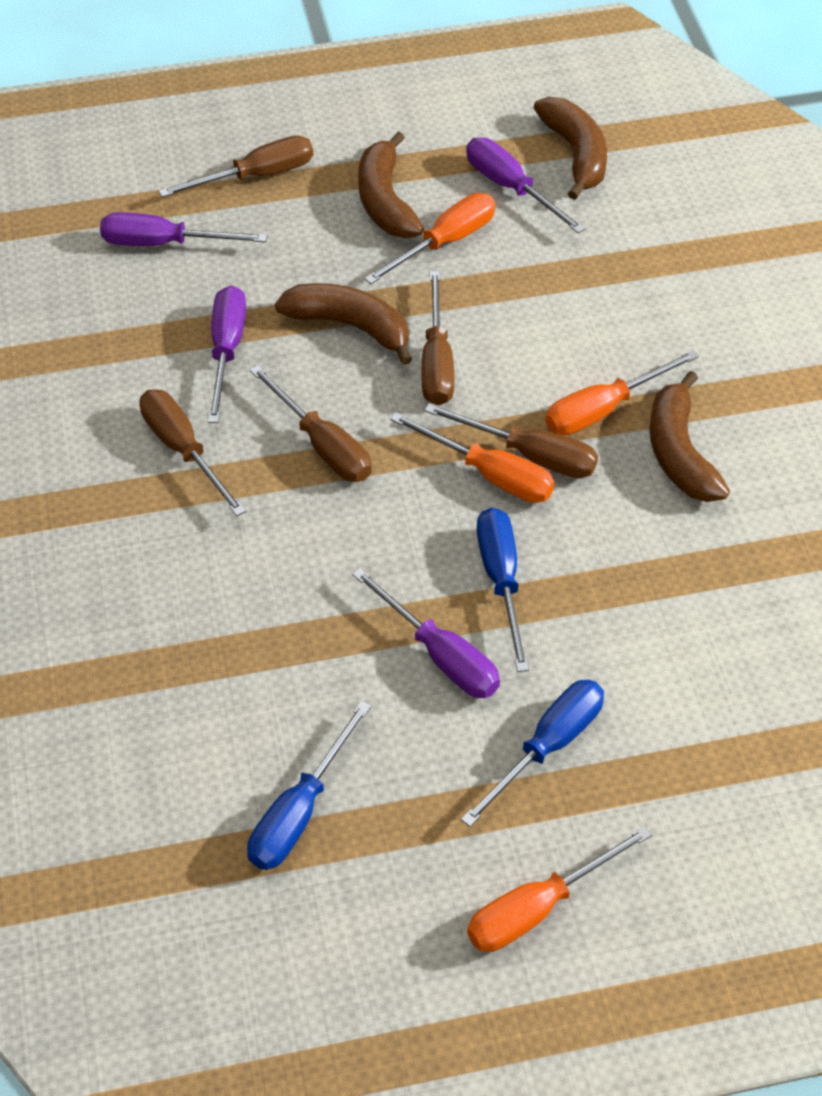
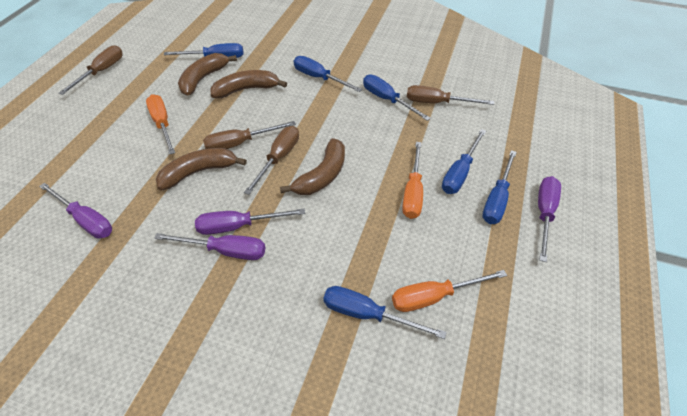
blue screwdriver: [247,701,372,870] [461,680,604,827] [477,508,529,672] = 3 -> [164,43,243,58] [294,56,362,92] [323,286,447,339] [363,74,431,121] [442,129,486,194] [482,150,517,224] = 6
brown screwdriver: [139,389,246,516] [159,136,313,197] [250,365,372,482] [422,271,454,405] [425,403,598,478] = 5 -> [59,45,122,95] [203,121,296,149] [244,126,299,195] [407,85,494,105] = 4
orange screwdriver: [364,193,496,284] [390,412,555,503] [467,826,652,952] [545,350,699,435] = 4 -> [146,94,175,154] [392,270,507,312] [402,142,423,219] = 3

